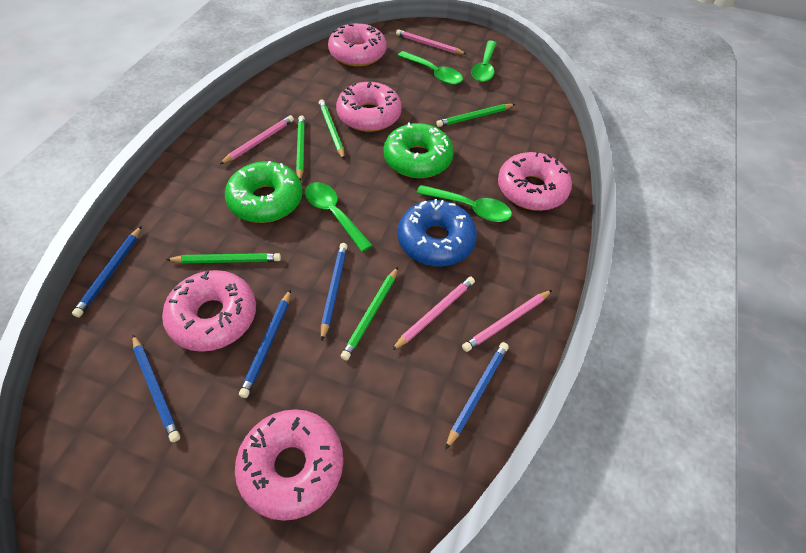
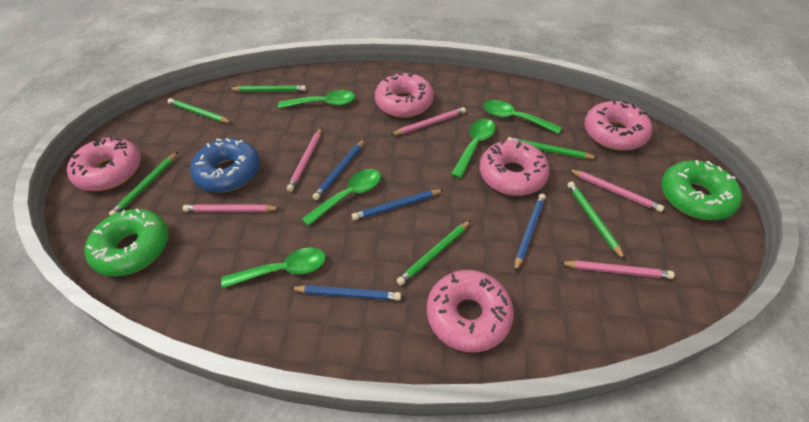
blue pencil: [72,226,142,317] [132,335,180,442] [239,289,291,398] [321,243,348,341] [445,342,509,450] = 5 -> [290,285,401,301] [312,139,365,200] [352,189,443,220] [514,194,546,272] = 4
green pencil: [166,253,281,264] [296,115,305,180] [319,100,345,159] [340,267,398,360] [436,104,515,127] = 5 -> [109,152,178,216] [168,98,232,123] [229,85,306,92] [396,220,471,285] [507,137,597,159] [567,181,625,260] = 6
green spoon: [305,182,373,252] [398,51,463,85] [417,185,512,222] [471,40,497,82] = 4 -> [221,247,326,288] [278,90,355,108] [302,169,381,226] [451,118,495,178] [483,100,562,134] = 5
pink pencil: [220,115,294,164] [391,277,475,351] [396,29,466,54] [462,290,552,352] = 4 -> [183,205,281,212] [287,127,322,192] [391,107,466,135] [560,260,674,279] [568,169,664,212] = 5

